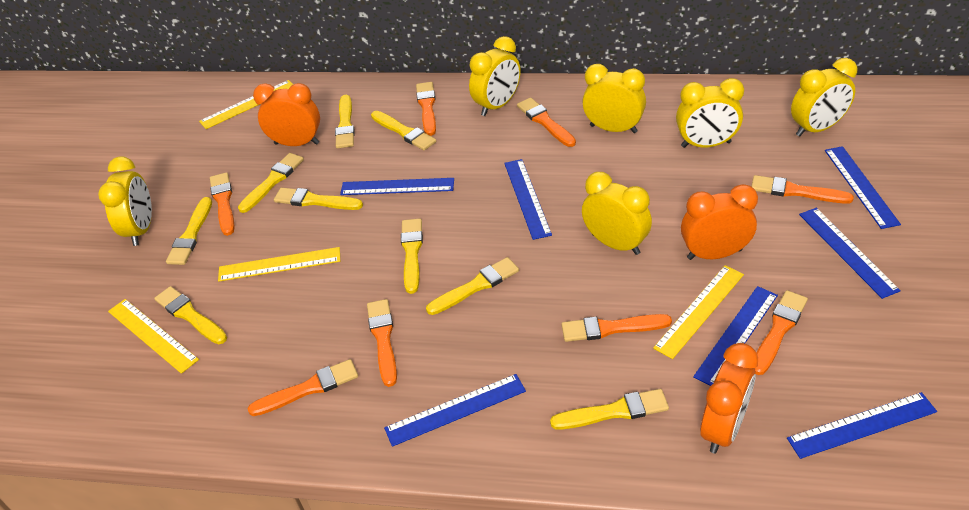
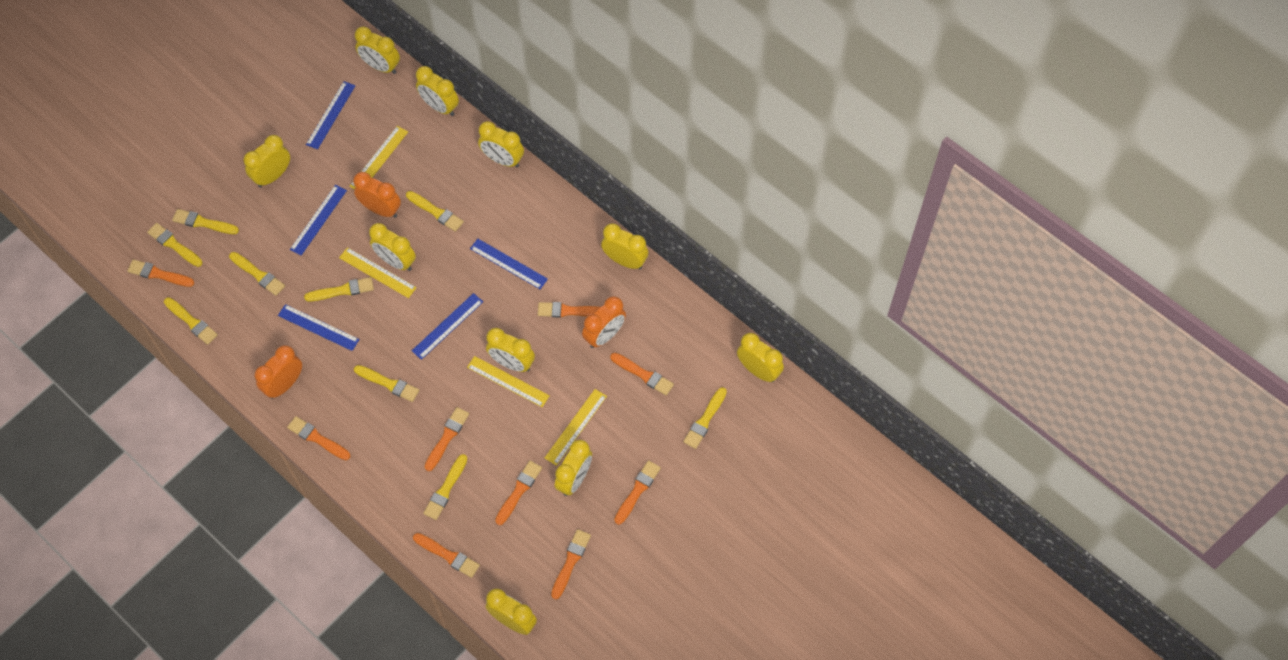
blue ruler: [340,178,454,195] [384,374,526,447] [504,159,552,240] [693,286,778,386] [787,392,937,459] [799,208,901,299] [825,146,901,229] = 7 -> [278,304,360,351] [290,185,347,255] [306,81,355,149] [412,293,483,360] [470,239,548,289] = 5
orange brush: [210,172,235,236] [247,359,358,416] [367,299,397,387] [416,82,436,136] [517,98,576,147] [561,314,672,342] [751,175,854,204] [755,290,808,375] = 8 -> [127,259,194,287] [287,416,350,460] [413,533,480,578] [425,407,469,471] [495,461,542,525] [538,302,600,318] [551,529,591,600] [610,353,674,395] [614,460,661,525] = 9
yellow clock: [98,157,152,246] [469,36,521,116] [582,64,646,133] [582,172,652,255] [676,78,744,148] [791,58,857,137] = 6 -> [243,135,290,187] [355,26,400,74] [369,223,416,271] [416,66,459,116] [478,121,524,167] [485,589,537,635] [486,328,535,372] [555,440,592,496] [601,223,648,269] [737,333,784,382] = 10

